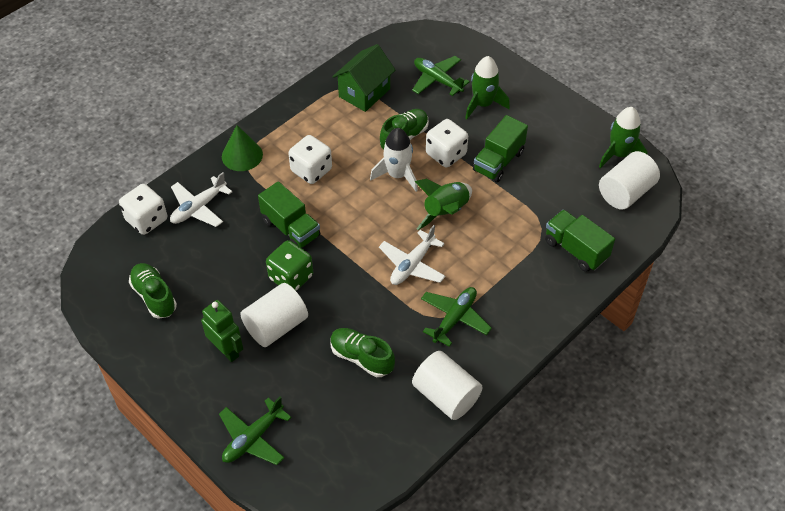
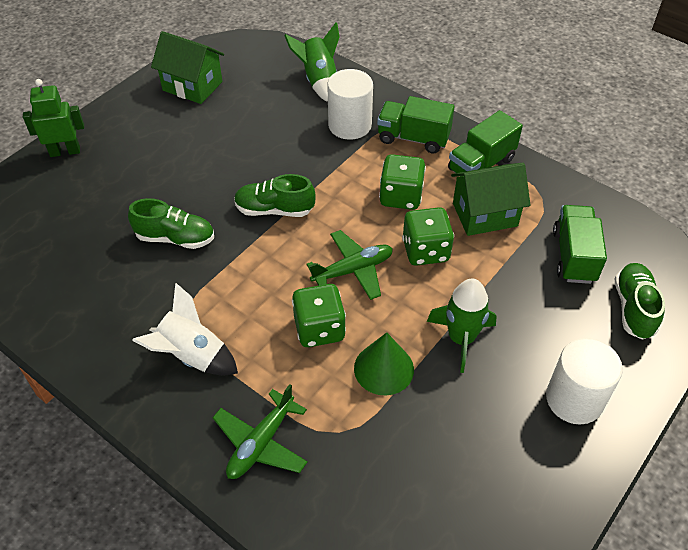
green dice: [266,240,313,291] = 1 -> [292,284,346,347] [379,154,426,210] [402,207,454,266] = 3
green house: [332,44,395,112] = 1 -> [151,31,224,104] [451,163,530,236] = 2
green plane: [219,397,292,465] [412,56,470,96] [421,287,492,347] = 3 -> [212,384,308,479] [306,230,393,300] = 2
green rocket: [415,179,472,230] [465,56,510,119] [599,107,648,168] = 3 -> [284,22,339,102] [427,278,497,373] = 2
white cylinder: [240,283,308,347] [412,351,483,420] [599,151,660,210] = 3 -> [327,69,373,140] [546,338,623,425] = 2
white dice: [119,184,167,235] [288,135,332,184] [426,119,468,168] = 3 -> none = 0
white plane: [170,172,232,227] [379,225,446,285] = 2 -> none = 0

